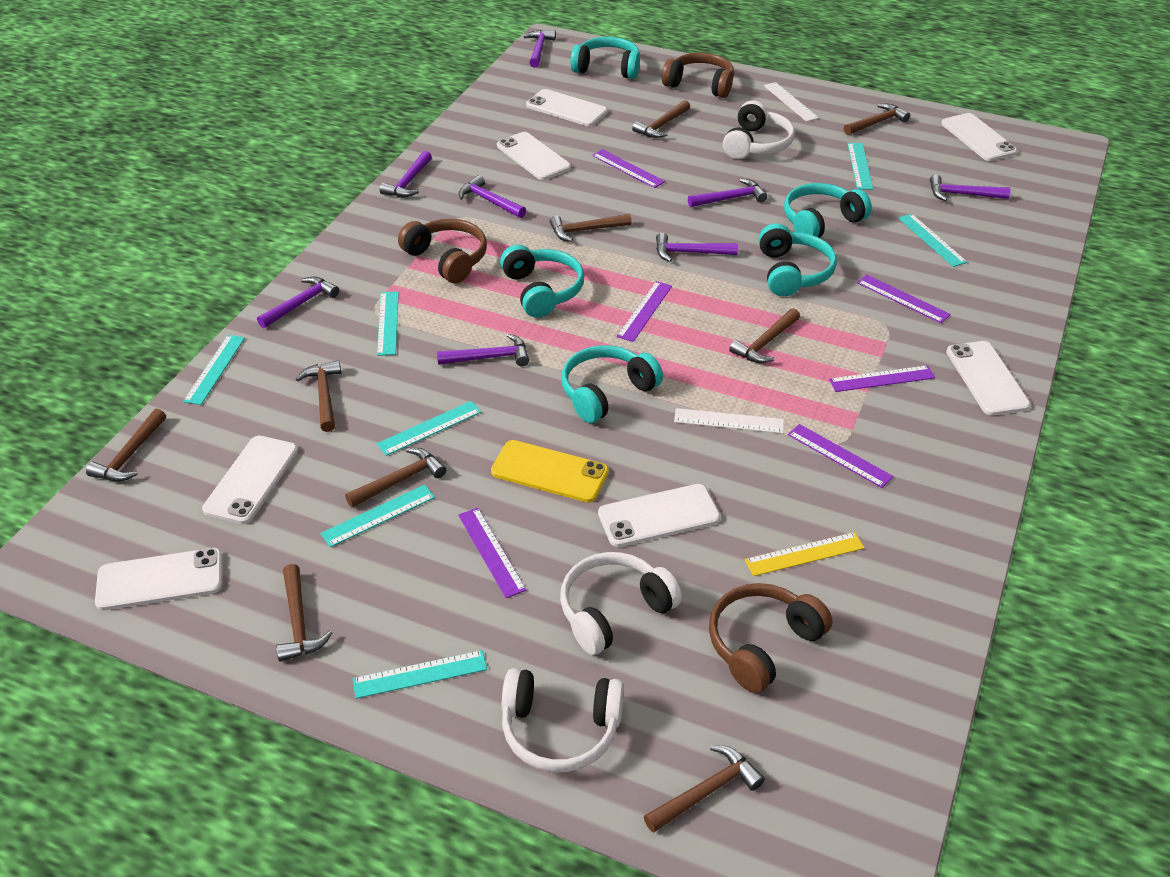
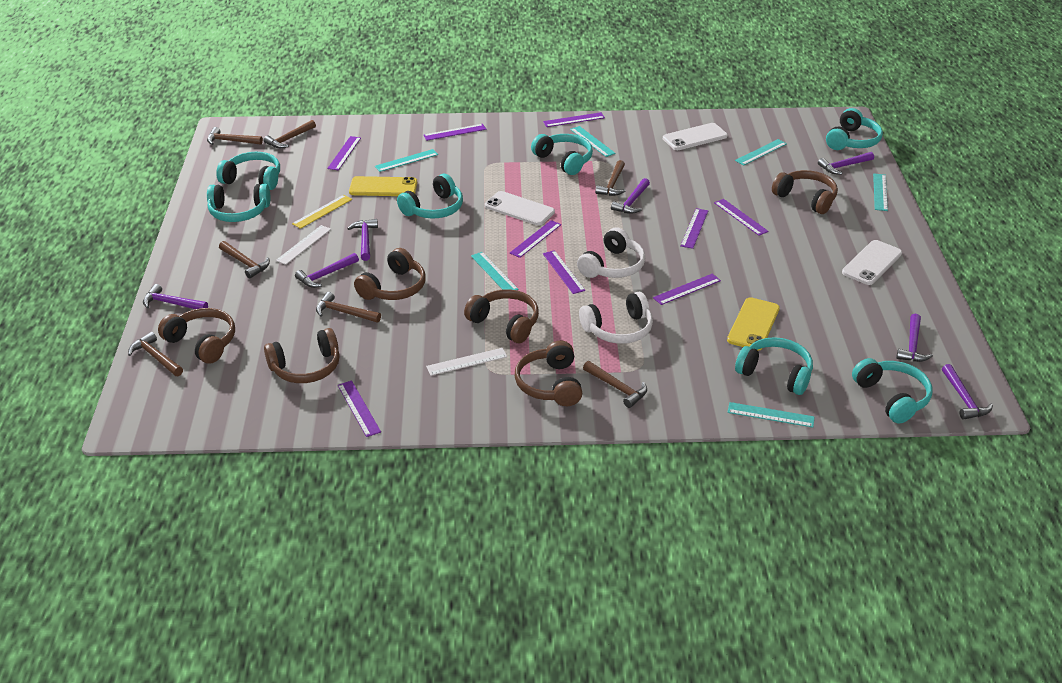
brown hammer: [86,408,166,481] [276,564,332,662] [296,360,341,432] [345,448,446,508] [550,214,632,242] [632,100,690,138] [644,745,765,833] [729,308,800,363] [844,104,910,135] = 9 -> [128,332,183,376] [207,127,263,145] [219,241,270,279] [263,120,316,148] [316,292,381,323] [583,361,647,408] [595,160,626,196] = 7
brown headphones: [398,219,487,283] [662,53,734,98] [709,583,833,693] = 3 -> [158,308,235,364] [264,328,340,383] [354,248,426,300] [464,289,539,343] [515,340,582,406] [772,170,838,214] = 6
purple hammer: [257,277,339,328] [380,151,432,197] [437,334,529,366] [459,175,526,218] [524,30,556,67] [656,233,738,262] [688,179,767,207] [930,174,1011,201] = 8 -> [143,284,208,309] [295,253,359,288] [347,219,378,261] [611,178,650,214] [818,152,874,174] [896,314,933,362] [942,364,993,420] = 7
purple ruler: [458,508,526,598] [592,149,665,188] [617,281,672,342] [788,424,893,488] [829,365,935,392] [857,275,951,323] = 6 -> [327,136,361,170] [338,381,381,437] [423,124,486,141] [510,220,561,258] [543,112,605,127] [543,250,585,294] [653,274,721,305] [680,208,708,249] [714,199,769,236] = 9
turquoise headphones: [500,245,584,318] [561,345,663,423] [571,37,640,79] [758,223,837,297] [784,183,872,238] = 5 -> [207,184,270,222] [216,152,280,190] [397,174,463,219] [531,134,593,175] [735,337,813,395] [826,108,883,150] [852,358,932,423] = 7
turquoise ruler: [183,335,245,405] [320,485,435,547] [353,650,487,699] [377,291,399,356] [377,401,481,456] [847,143,873,190] [898,214,967,267] = 7 -> [375,149,438,172] [471,252,518,290] [570,126,616,157] [728,402,815,427] [735,139,787,165] [873,173,888,211] = 6
white headphones: [502,668,624,772] [560,552,682,655] [723,100,795,159] = 3 -> [577,227,645,278] [579,292,653,344] = 2
white phone: [95,548,223,610] [202,436,298,524] [497,132,571,180] [526,89,608,126] [598,484,720,547] [941,113,1017,161] [946,341,1031,415] = 7 -> [485,191,555,226] [663,123,728,150] [842,240,902,285] = 3
yellow phone: [491,440,609,503] = 1 -> [349,176,417,196] [727,297,780,351] = 2

